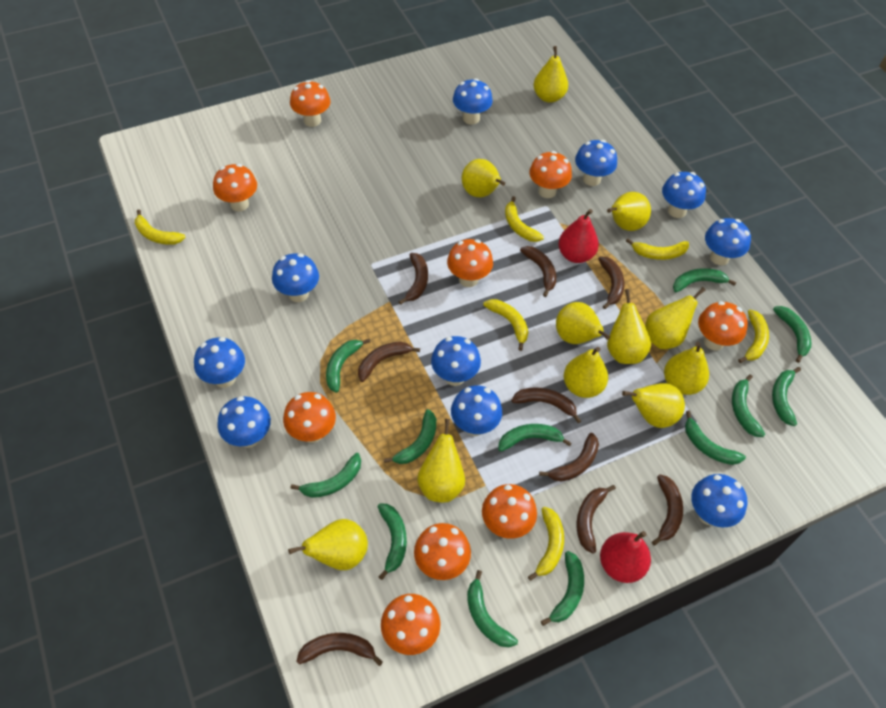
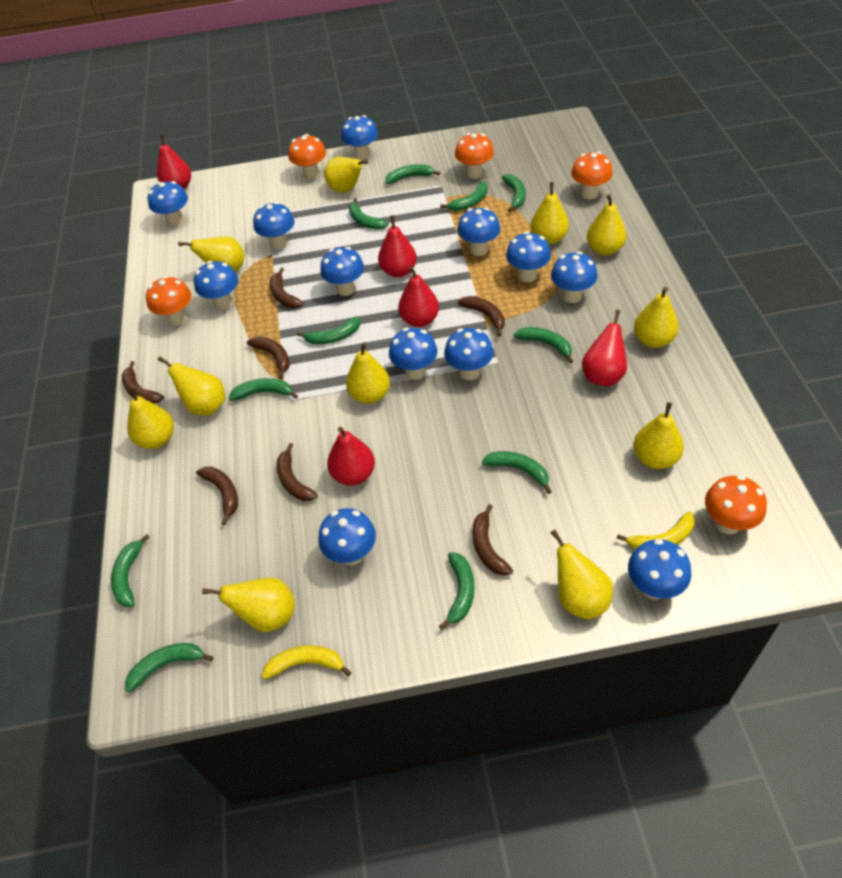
blue mushroom: [194,337,245,388] [218,396,271,448] [272,253,319,302] [431,336,481,386] [451,385,502,436] [453,78,493,124] [575,140,617,186] [662,172,706,218] [691,474,747,527] [705,218,751,265] = 10 -> [148,181,188,226] [194,261,238,310] [253,202,295,250] [318,508,376,566] [320,247,364,296] [341,115,378,160] [389,328,437,380] [444,328,494,380] [457,207,500,256] [506,231,551,282] [551,251,598,303] [628,539,691,600] = 12
brown banana: [296,633,383,666] [358,341,420,382] [399,253,428,305] [511,388,581,423] [520,246,556,297] [539,433,599,482] [576,485,616,554] [598,257,625,309] [652,474,683,546] = 9 -> [122,361,164,404] [196,467,238,525] [247,336,290,379] [270,267,303,308] [277,443,318,501] [458,296,505,336] [473,504,513,576] = 7
green banana: [290,453,361,498] [326,339,370,393] [377,504,407,580] [384,409,436,464] [467,570,518,647] [499,424,571,452] [541,551,584,626] [673,268,736,292] [685,411,746,465] [732,374,765,437] [772,367,801,426] [773,306,811,363] = 12 -> [111,534,150,607] [125,643,213,692] [229,378,298,401] [297,316,361,344] [349,198,389,230] [386,164,440,184] [439,552,475,630] [440,182,488,211] [482,451,552,494] [502,174,526,212] [514,327,573,363] = 11
orange mushroom: [213,164,257,212] [283,392,336,443] [290,80,331,127] [381,594,440,655] [414,523,471,580] [447,239,493,287] [482,484,537,539] [529,151,572,198] [698,301,748,351] = 9 -> [146,276,191,326] [288,134,326,179] [455,133,494,179] [571,152,613,199] [705,475,767,534] = 5
red pear: [558,209,599,263] [600,531,651,583] = 2 -> [157,134,191,189] [327,427,375,486] [378,215,417,277] [398,266,439,327] [582,310,627,387] = 5
yellow banana: [135,209,186,245] [483,299,528,351] [505,196,544,242] [528,507,564,581] [626,239,689,260] [738,310,769,363] = 6 -> [262,645,352,679] [617,512,695,550] = 2

